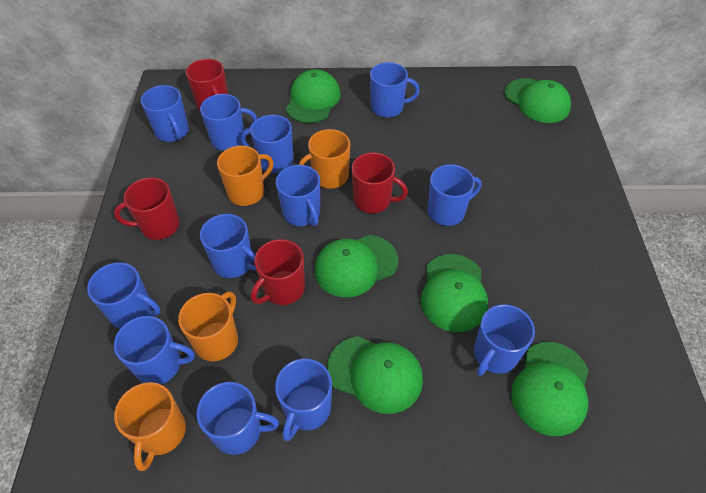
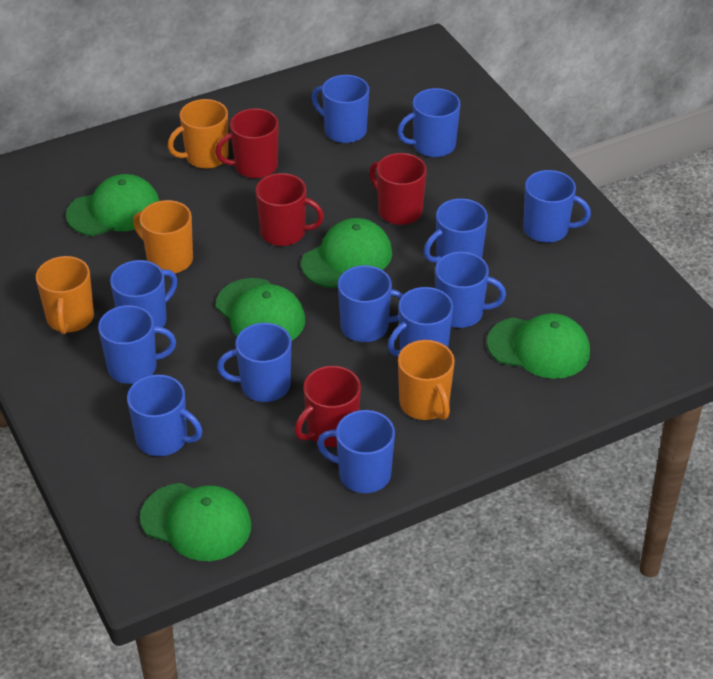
green cap: [286,69,341,123] [315,235,398,298] [327,336,423,414] [421,254,488,332] [505,78,571,123] [511,342,588,436] = 6 -> [66,174,159,236] [140,483,251,561] [216,278,305,341] [301,218,392,288] [487,313,590,379] = 5

